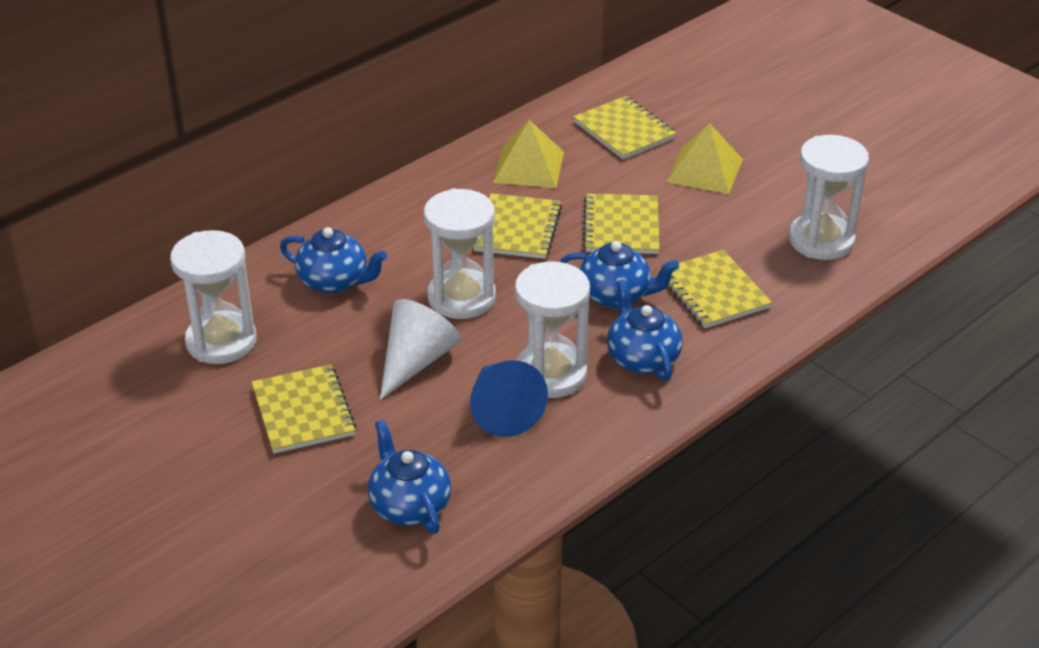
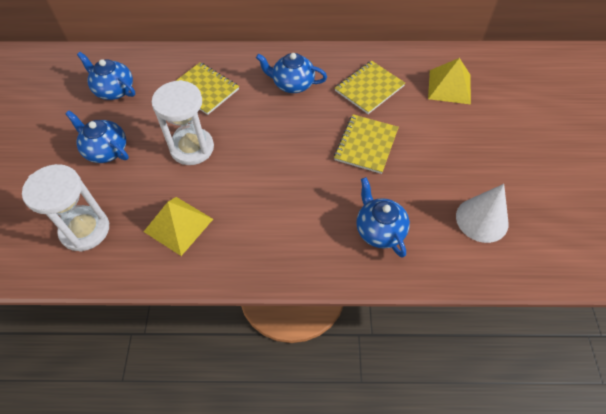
blue cone: [470,360,548,437] = 1 -> none = 0
white hourglass: [170,230,257,364] [424,188,496,319] [515,261,590,398] [789,135,869,260] = 4 -> [22,164,109,252] [151,80,214,165] = 2
yellow notebook: [252,364,356,454] [474,193,562,259] [573,96,676,159] [583,194,659,254] [659,250,772,328] = 5 -> [176,62,239,115] [334,114,399,174] [335,61,405,114] = 3

